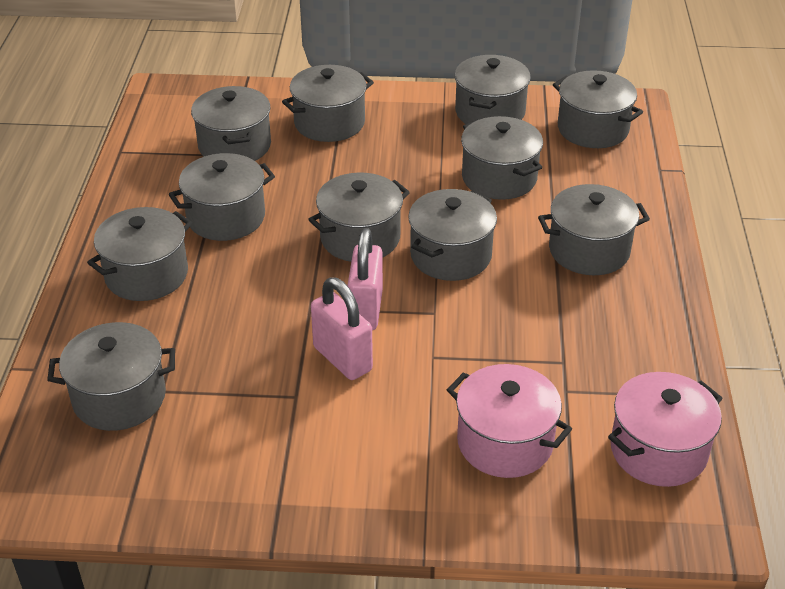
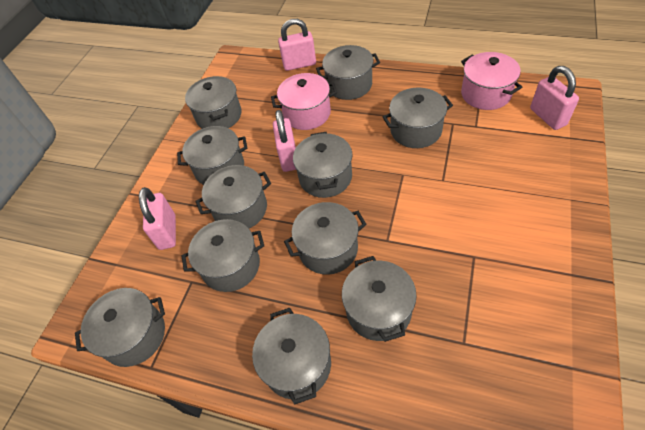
pink padlock: [311,277,373,380] [347,228,383,330] = 2 -> [139,187,176,250] [273,110,296,172] [278,19,316,71] [530,66,579,130] = 4

